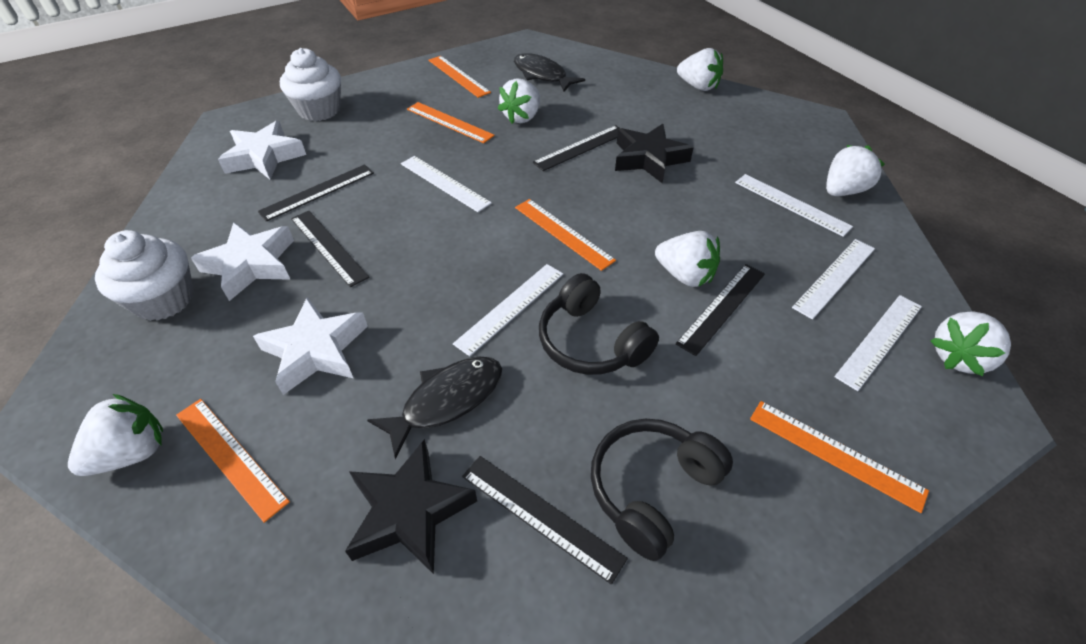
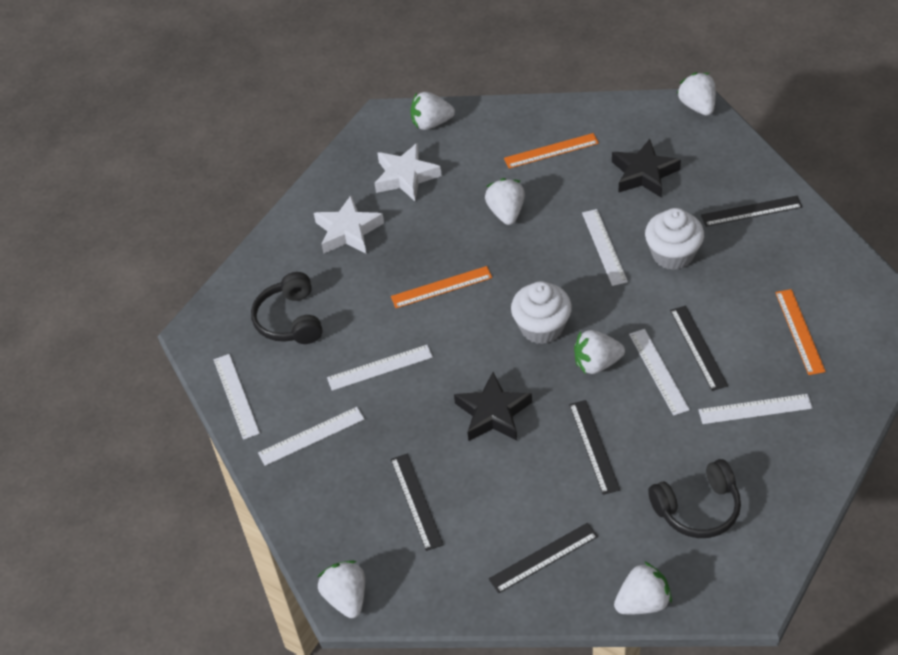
black fish: [367,357,502,459] [514,53,585,92] = 2 -> none = 0
orange ruler: [176,399,290,523] [407,102,495,143] [428,56,491,98] [515,199,616,271] [750,401,929,513] = 5 -> [391,266,492,308] [504,133,599,168] [775,289,826,375] = 3
white ruler: [401,156,492,212] [453,264,563,356] [735,174,853,237] [792,239,875,320] [834,295,922,391] = 5 -> [213,354,260,440] [258,407,365,466] [327,345,433,391] [582,209,628,286] [629,329,690,416] [698,394,812,424] = 6
white star: [191,222,294,301] [218,121,306,179] [253,297,368,395] = 3 -> [314,195,384,254] [374,143,442,201] = 2

